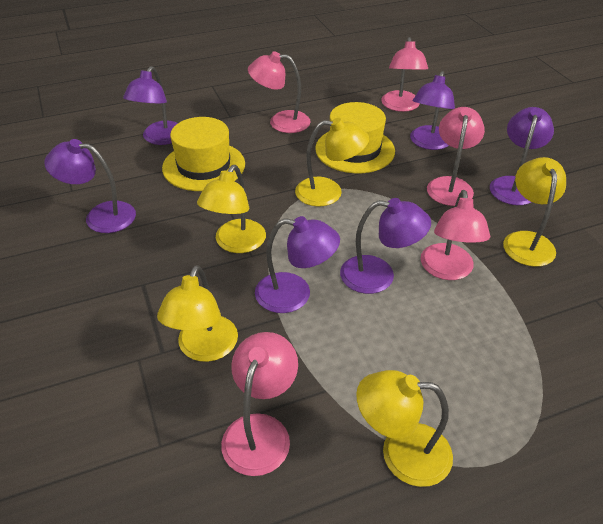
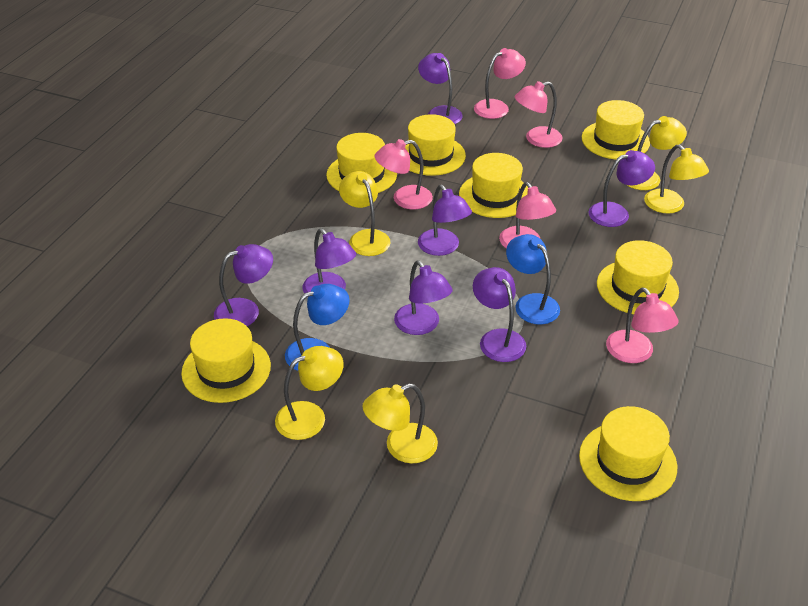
blue lamp: none = 0 -> [285,284,349,371] [506,234,560,324] = 2
purple lamp: [44,139,136,233] [123,66,178,145] [255,216,340,313] [340,198,431,294] [410,71,455,150] [490,107,554,205] = 6 -> [214,244,273,326] [302,229,356,294] [394,260,453,335] [418,53,463,124] [418,185,472,256] [473,267,526,362] [589,150,655,227] = 7
yellow hat: [162,117,245,191] [315,102,395,173] = 2 -> [181,318,271,403] [326,133,397,193] [405,114,466,176] [459,153,528,218] [579,406,677,501] [582,100,650,160] [597,240,679,314] = 7

